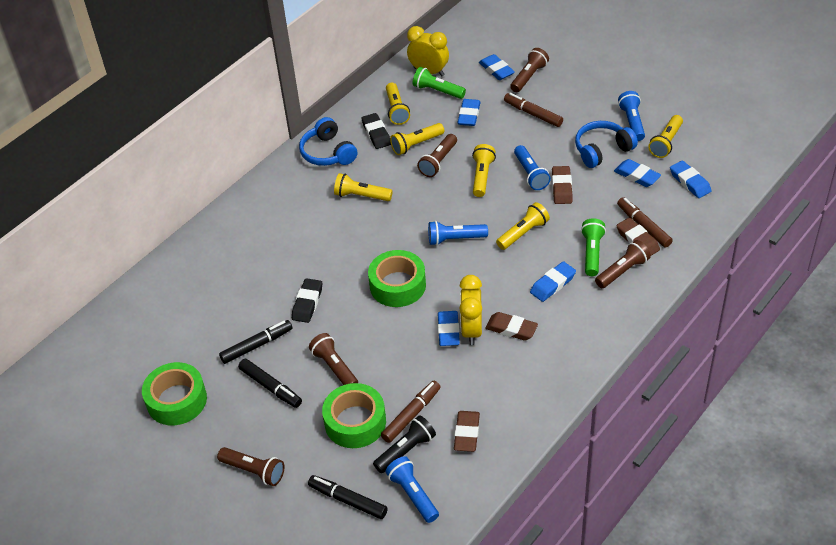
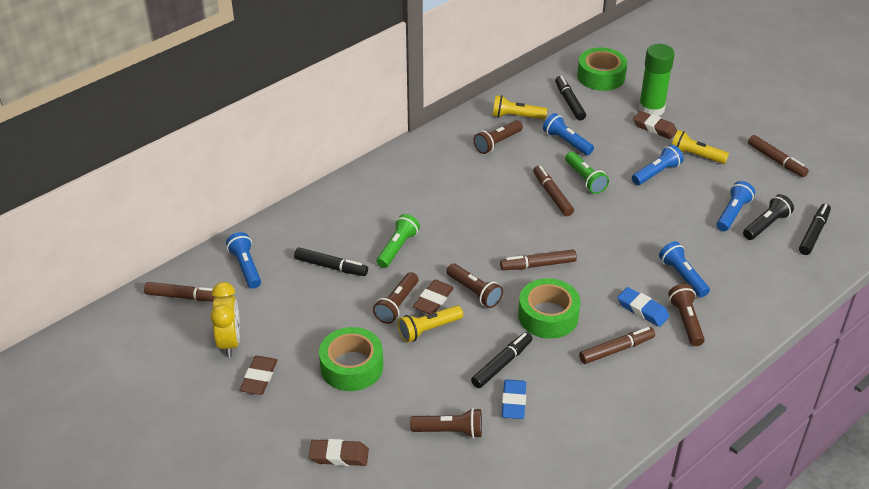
black eraser: [292,278,322,323] [362,113,391,149] = 2 -> none = 0
black marker: [219,320,292,364] [238,359,302,408] [308,475,388,519] = 3 -> [294,247,368,276] [471,332,533,388] [555,76,586,121] [799,204,831,255] = 4
blue eraser: [438,311,460,346] [457,99,481,126] [479,54,515,80] [530,261,576,302] [614,159,661,187] [670,160,711,198] = 6 -> [502,379,526,419] [618,287,669,327] = 2
blue flashlight: [385,456,439,523] [428,221,488,245] [514,145,551,190] [618,91,645,141] = 4 -> [226,232,261,289] [543,113,594,155] [632,144,684,185] [659,241,710,297] [717,181,755,231] = 5
blue headphones: [299,117,357,166] [575,121,638,168] = 2 -> none = 0
brown marker: [381,381,440,443] [504,93,563,127] [617,197,673,248] = 3 -> [144,282,215,301] [500,250,577,270] [533,166,574,216] [579,327,655,364] [748,135,809,177] = 5
green glue stick: none = 0 -> [638,44,675,116] = 1
yellow clock: [407,26,449,76] [459,275,482,345] = 2 -> [210,282,240,357] = 1
yellow flashlight: [334,173,393,201] [386,83,410,125] [390,123,444,155] [472,144,496,197] [496,202,550,250] [648,115,683,158] = 6 -> [398,305,463,343] [492,95,547,119] [672,130,729,164] = 3

